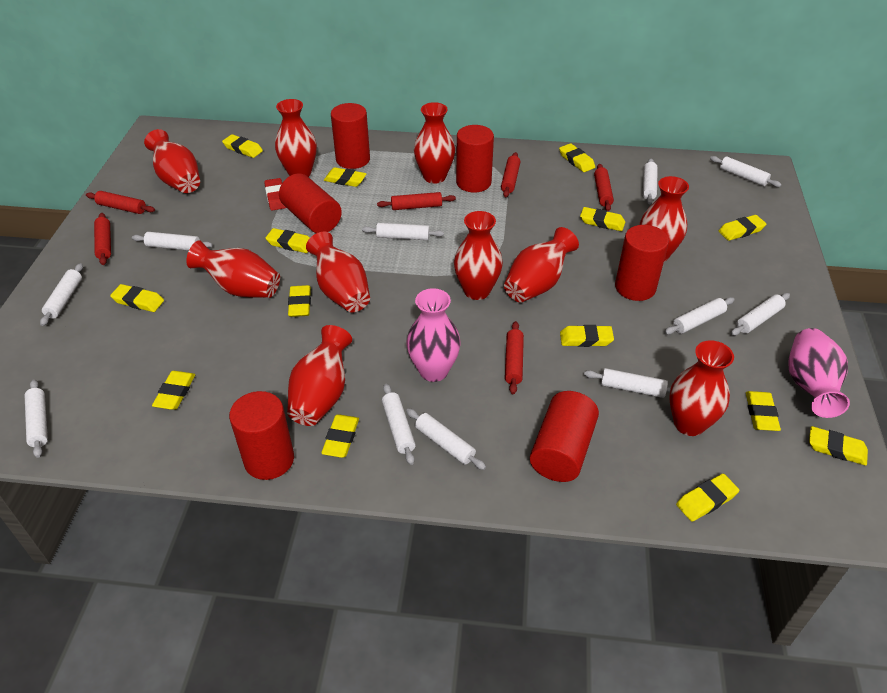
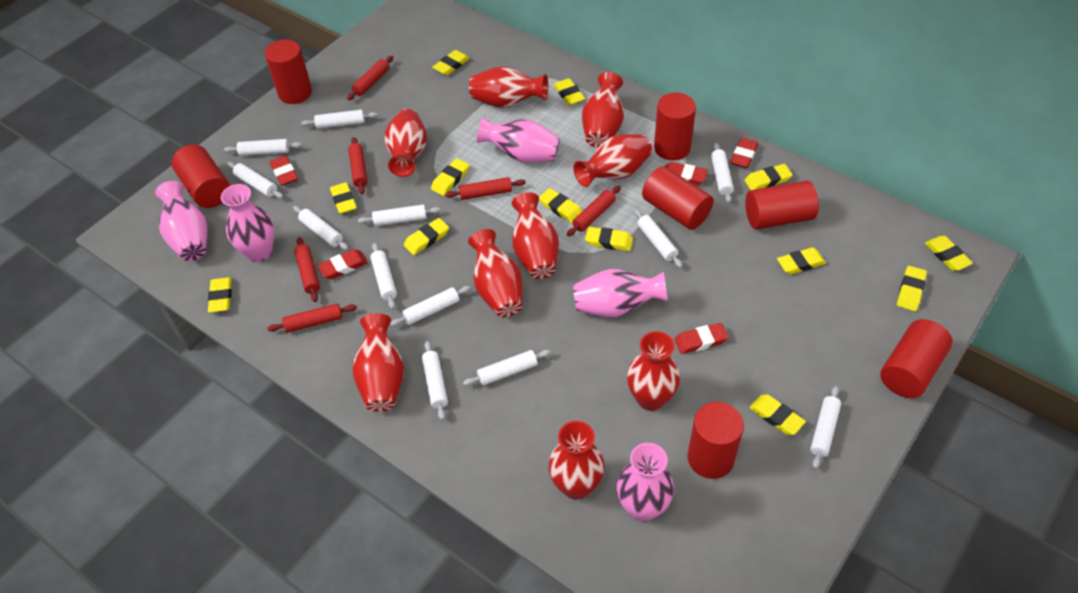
pink vase: [407,288,461,382] [788,328,850,418] = 2 -> [155,181,207,261] [221,184,274,262] [477,117,560,163] [573,269,667,317] [617,443,674,522] = 5
red cylinder: [229,391,294,480] [279,173,342,233] [331,103,370,169] [456,125,494,192] [530,391,599,482] [615,225,669,301] = 6 -> [172,144,230,208] [265,40,312,104] [642,166,713,230] [654,93,696,160] [688,402,744,479] [745,181,819,230] [880,319,953,398] = 7
red eraser: [264,178,286,210] = 1 -> [270,156,298,186] [317,249,368,279] [665,162,708,185] [674,323,728,354] [730,138,758,168] = 5
red vase: [144,129,200,193] [186,241,280,298] [275,99,317,177] [287,325,352,426] [306,232,370,312] [414,102,455,184] [454,211,503,300] [504,227,579,303] [640,176,689,262] [669,340,734,436] = 10 -> [352,313,404,412] [384,109,427,177] [468,229,522,317] [469,66,548,108] [512,192,559,279] [548,421,605,500] [573,134,652,187] [582,72,624,148] [627,331,680,411] = 9
white rolling pin: [25,379,48,458] [40,263,83,326] [132,232,213,251] [362,223,444,240] [382,383,416,465] [406,408,486,470] [584,368,671,398] [643,158,658,204] [665,297,735,335] [710,156,782,187] [731,293,790,336] = 11 -> [224,139,302,156] [227,162,283,198] [293,206,348,250] [301,110,378,129] [358,204,441,226] [370,243,397,309] [390,286,471,327] [422,341,448,420] [463,350,551,386] [634,209,682,268] [711,143,734,203] [810,386,841,469] = 12
yellow eraser: [110,284,164,312] [152,371,195,410] [222,134,263,158] [265,228,310,253] [288,285,311,317] [321,414,359,458] [324,167,367,187] [559,143,595,172] [560,325,614,347] [580,207,625,231] [676,474,739,522] [719,215,766,241] [746,391,781,431] [809,426,868,466] = 14 -> [208,277,232,313] [330,182,357,214] [404,218,449,255] [431,158,469,196] [432,50,470,75] [539,188,582,223] [554,78,585,106] [585,227,633,251] [744,164,792,190] [749,394,806,435] [777,247,826,275] [897,266,927,311] [925,236,973,271] = 13

